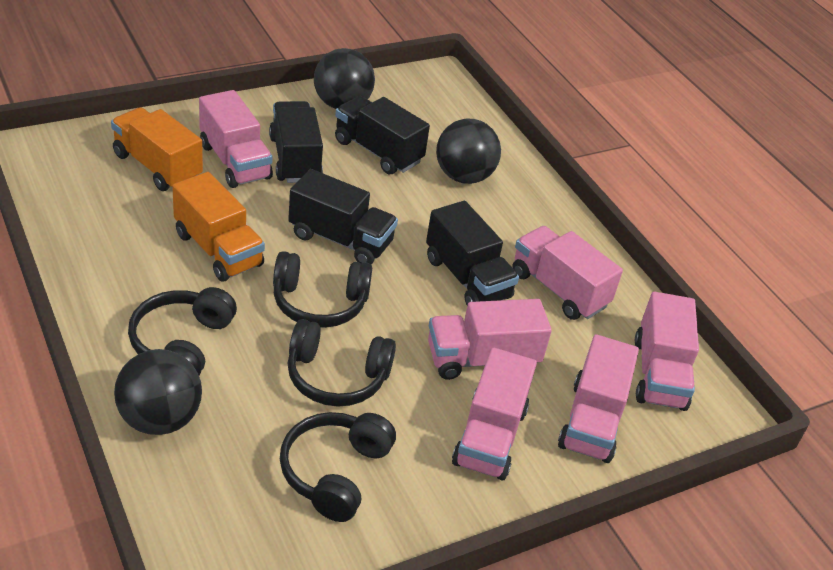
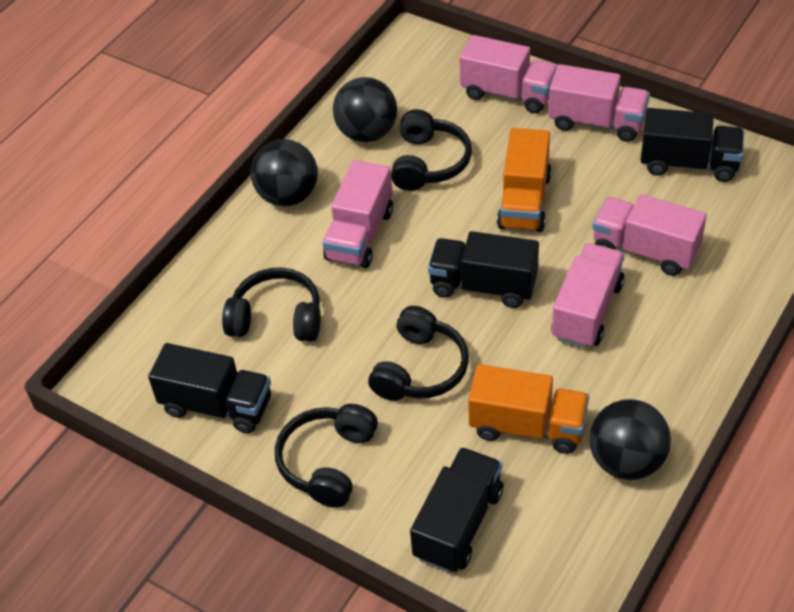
pink truck: [199,90,273,188] [428,299,552,380] [452,347,537,480] [512,226,623,320] [558,334,639,463] [635,292,699,411] = 6 -> [322,160,393,268] [460,35,557,114] [548,64,650,142] [551,243,625,348] [592,194,707,276] = 5

